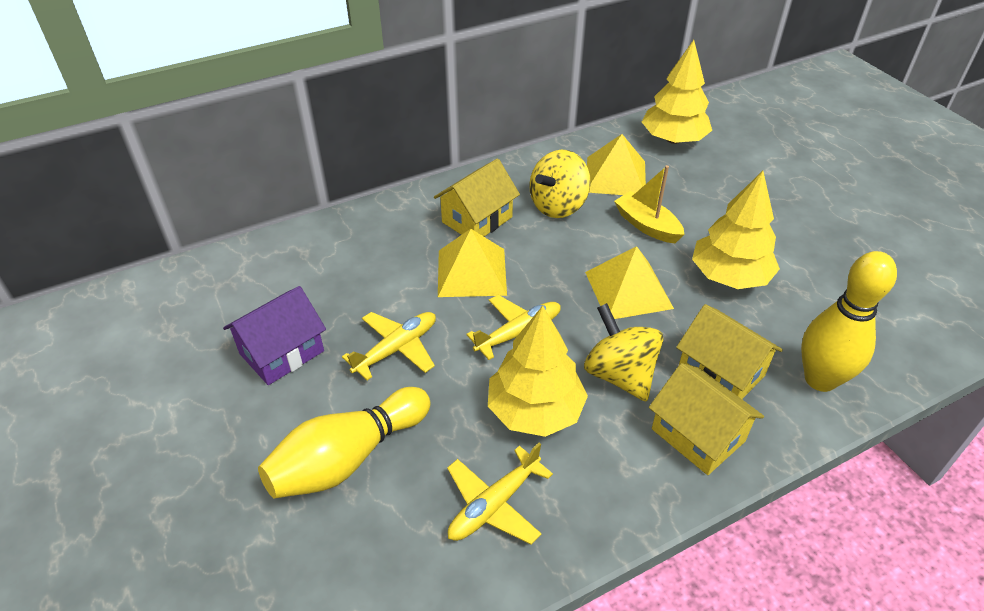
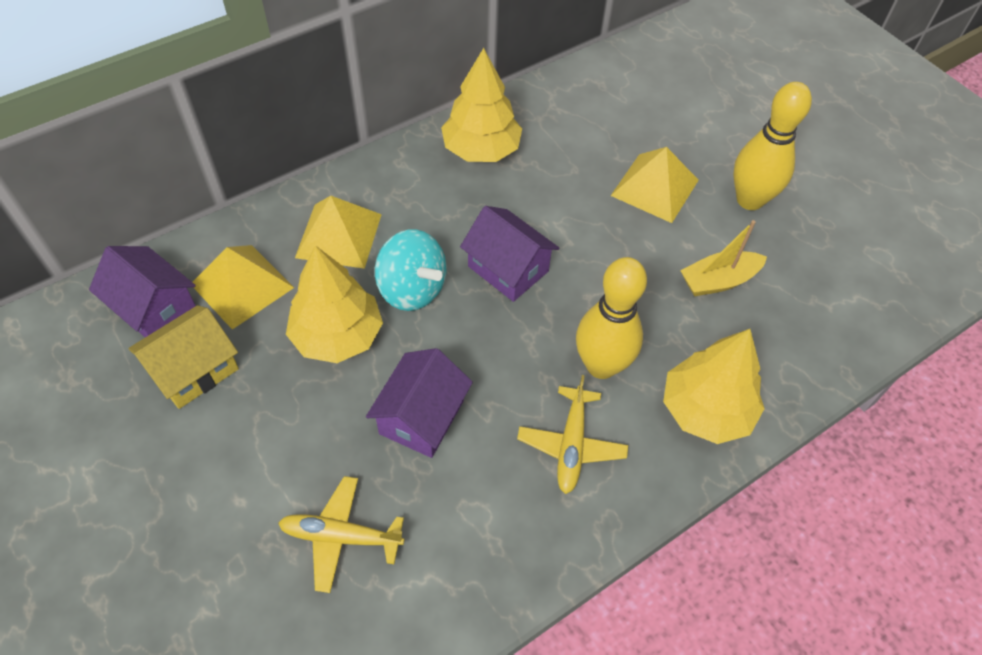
purple house: [223,286,326,385] = 1 -> [89,246,196,337] [366,348,473,458] [460,206,559,302] = 3
turquoise spinning top: none = 0 -> [375,229,446,311] = 1
yellow house: [434,159,520,236] [649,363,764,475] [676,304,783,399] = 3 -> [128,305,239,409] = 1
yellow plane: [342,312,436,380] [447,443,553,544] [467,295,561,360] = 3 -> [278,476,405,593] [517,375,628,494] = 2
yellow spinning top: [529,150,591,218] [584,303,663,402] = 2 -> none = 0

